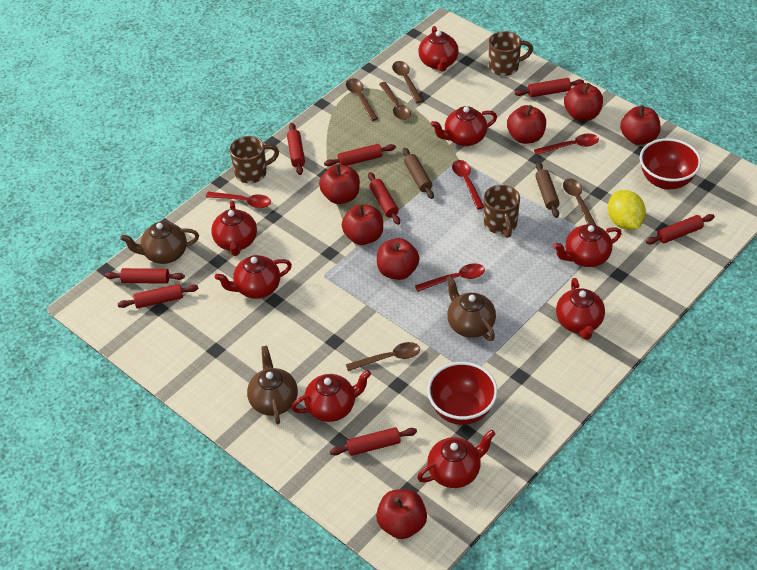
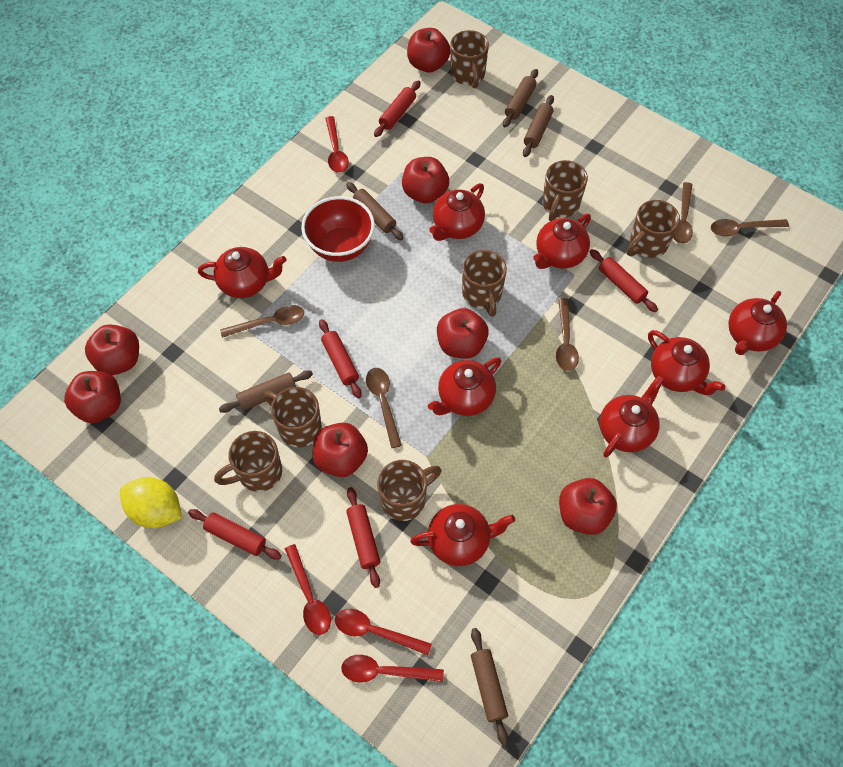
brown mug: [230,136,279,184] [484,185,520,238] [489,31,533,76] = 3 -> [214,431,282,492] [264,387,322,448] [377,460,441,521] [450,30,489,88] [462,250,507,317] [543,160,588,221] [627,200,680,258] = 7
brown rolling pin: [403,148,434,199] [535,162,560,218] = 2 -> [219,370,313,413] [346,182,403,241] [471,628,508,746] [503,69,538,127] [523,95,554,157] = 5
brown teapot: [120,222,199,264] [247,346,298,424] [446,275,496,341] = 3 -> none = 0
red bowl: [427,362,498,425] [640,138,701,190] = 2 -> [301,196,375,262] = 1
red rolling pin: [105,268,185,284] [118,284,199,308] [287,123,305,175] [324,144,396,166] [330,427,417,456] [368,172,400,225] [515,78,584,97] [646,214,715,244] = 8 -> [188,509,282,560] [319,319,362,398] [346,487,380,588] [374,80,421,137] [590,249,658,312] = 5

